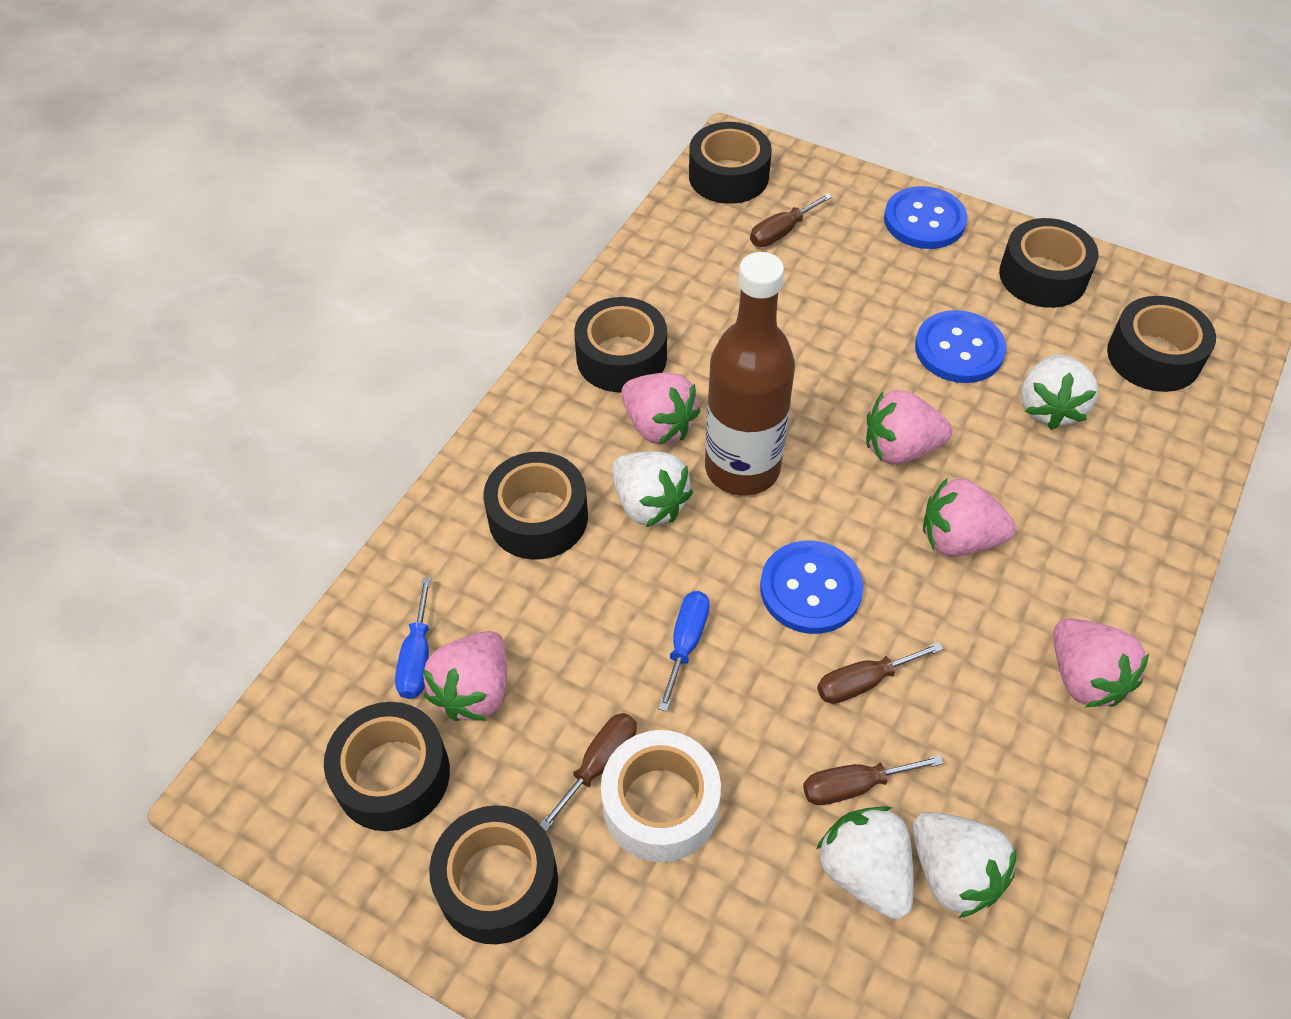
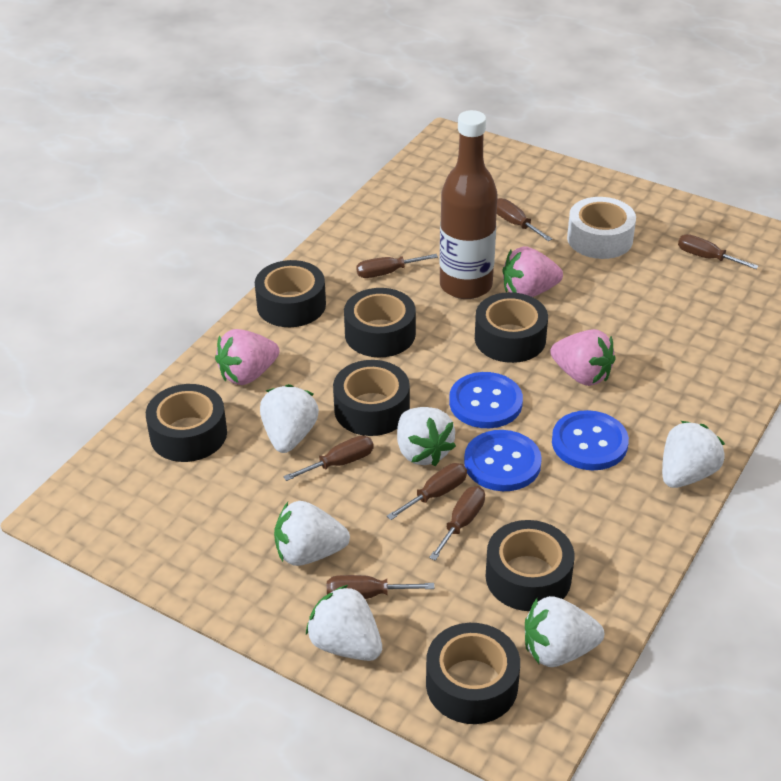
blue screwdriver: [395,578,431,699] [658,591,710,711] = 2 -> none = 0
brown screwdriver: [540,713,637,831] [750,193,832,247] [803,755,944,805] [817,642,943,704] = 4 -> [283,435,374,481] [327,575,434,599] [356,254,438,278] [387,463,467,520] [429,486,485,561] [497,198,552,241] [678,234,758,269] = 7
pink strawberry: [423,631,507,721] [621,372,701,444] [866,390,952,465] [923,477,1016,556] [1053,618,1149,707] = 5 -> [215,329,279,385] [503,246,563,297] [550,329,616,386] = 3
white strawberry: [612,451,693,527] [816,806,914,919] [913,812,1017,918] [1021,354,1098,430] = 4 -> [260,384,319,453] [274,501,350,566] [306,585,382,661] [397,407,456,466] [525,596,604,667] [662,421,725,488] = 6

